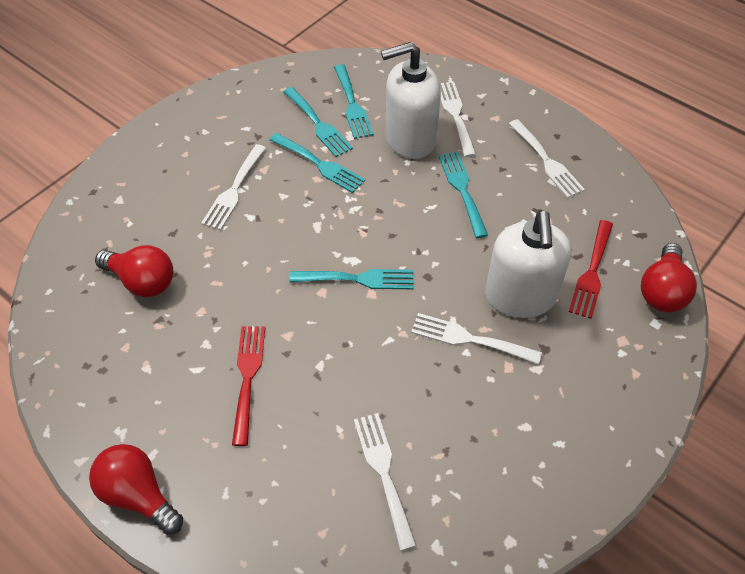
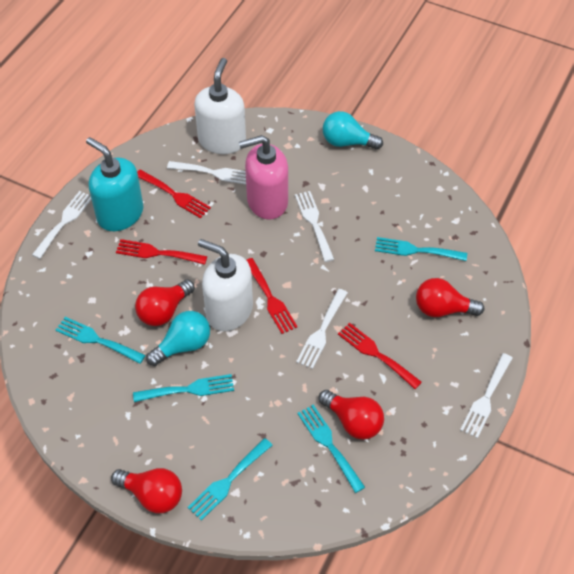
pink soap dispenser: none = 0 -> [239,135,288,220] = 1
red fork: [232,326,265,446] [569,220,613,319] = 2 -> [116,239,207,265] [137,170,211,218] [246,258,298,334] [338,323,422,389] = 4
red light bulb: [89,444,183,535] [95,245,173,297] [641,243,697,312] = 3 -> [111,468,182,514] [135,279,195,326] [319,390,384,440] [416,278,484,317] = 4
turquoise light bulb: none = 0 -> [146,311,210,366] [323,111,383,150] = 2
turquoise soap dispenser: none = 0 -> [86,137,143,231] = 1

